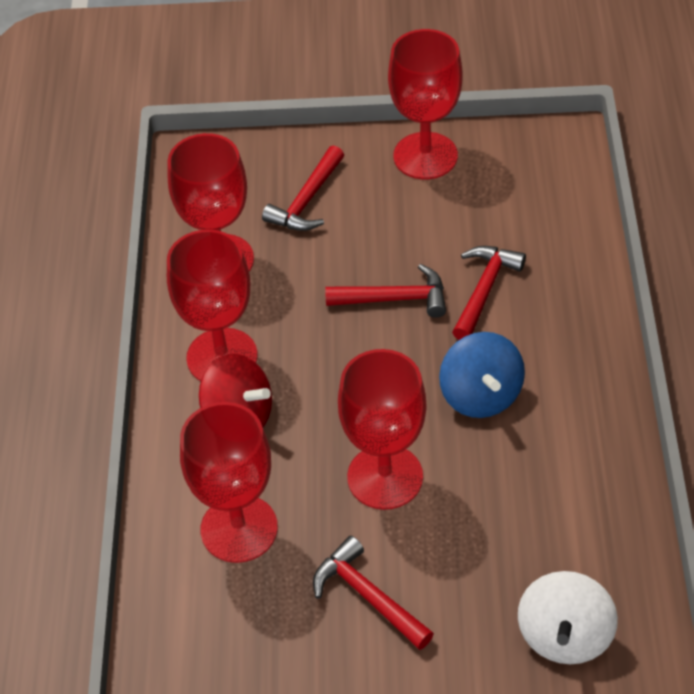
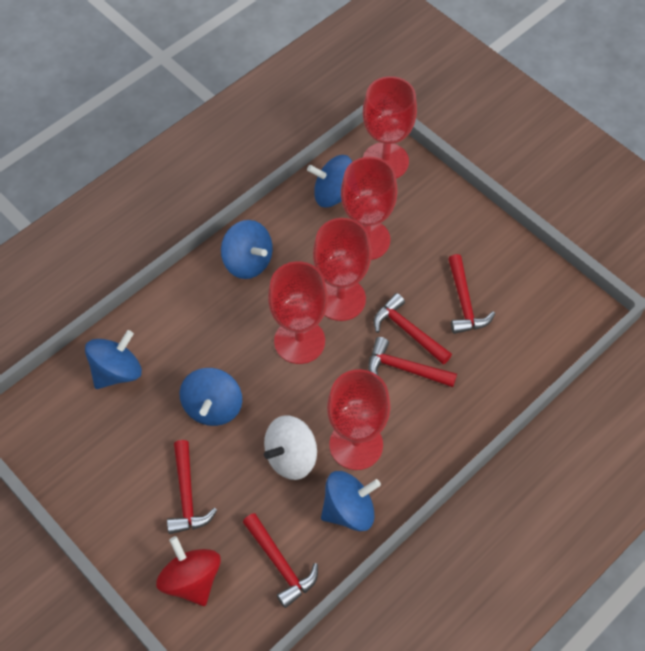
blue spinning top: [439,332,525,418] = 1 -> [85,330,142,389] [179,368,242,426] [221,220,273,279] [307,155,352,208] [321,471,381,531] = 5
red hammer: [262,145,344,231] [313,536,434,650] [325,264,446,318] [452,246,526,340] = 4 -> [167,440,217,534] [243,513,318,608] [368,337,457,387] [374,293,452,365] [448,254,495,334] = 5

